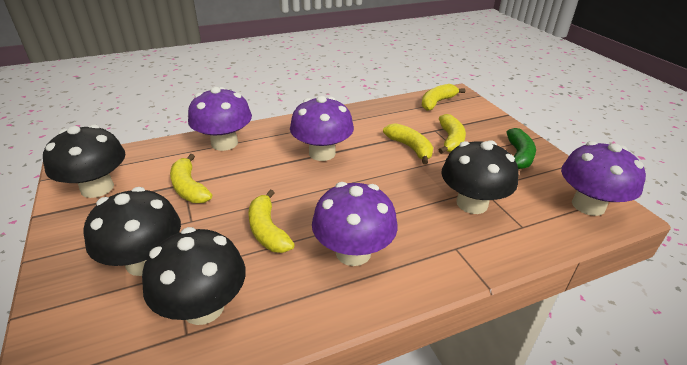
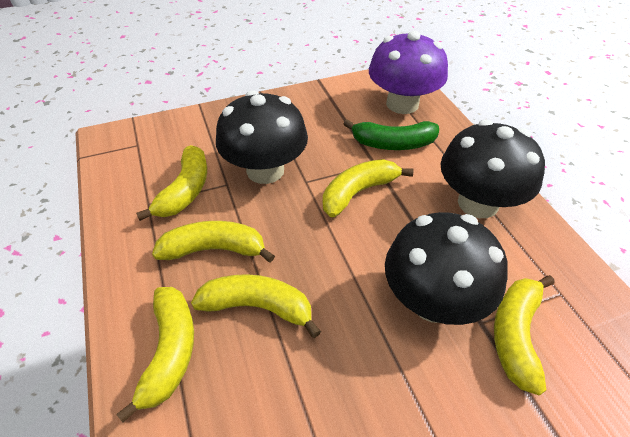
black mushroom: [43,124,125,198] [84,187,181,276] [142,227,246,325] [442,140,518,214] = 4 -> [216,90,308,184] [385,212,508,325] [441,120,545,218] = 3
purple mushroom: [188,87,252,151] [290,96,354,161] [312,182,398,266] [561,141,646,216] = 4 -> [369,31,448,114] = 1
yellow banana: [170,154,212,203] [248,190,295,253] [383,123,433,165] [421,84,466,111] [439,114,466,154] = 5 -> [116,287,194,423] [136,145,207,221] [152,221,275,262] [191,274,321,338] [323,159,414,217] [494,275,555,395] = 6

